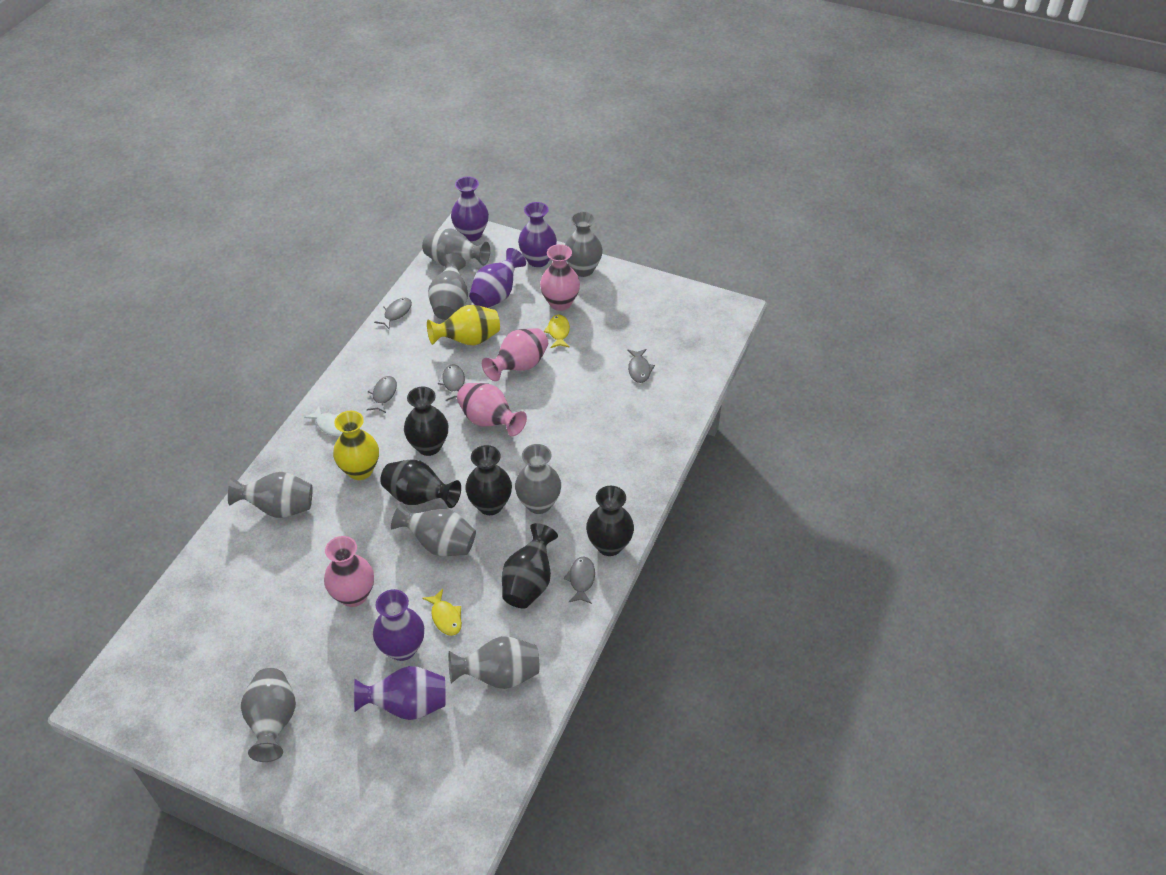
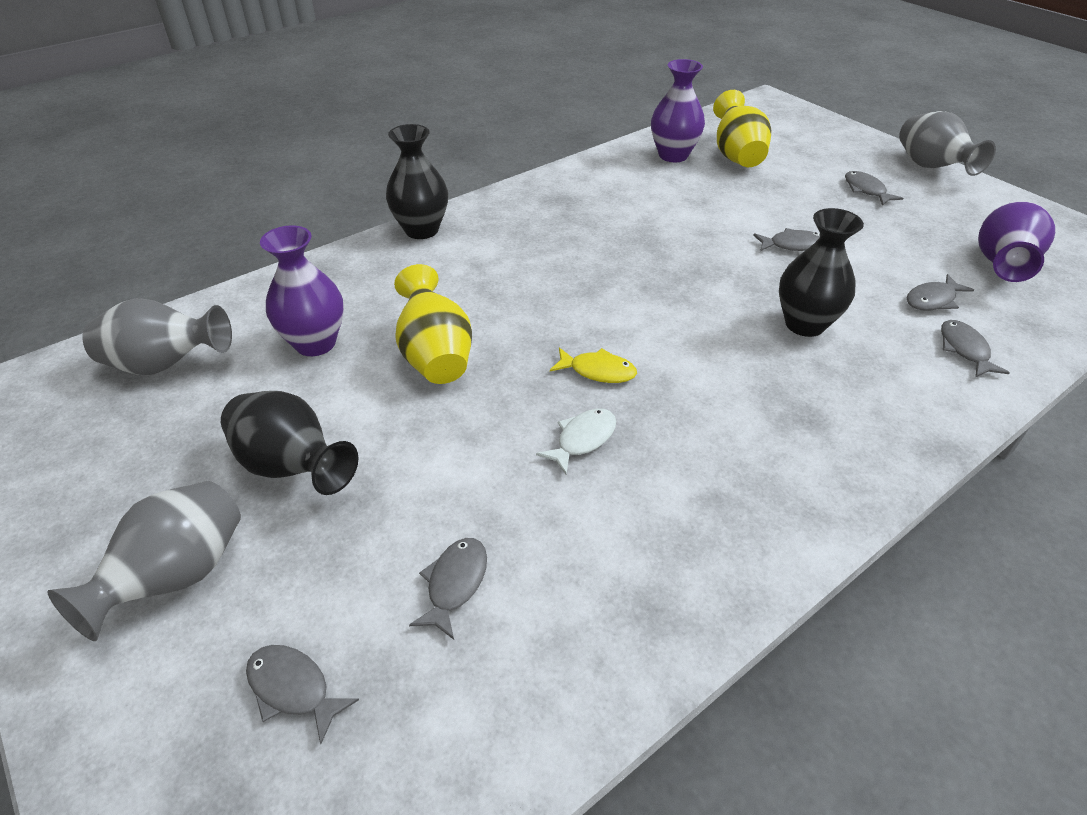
black vase: [381,459,461,508] [404,387,448,456] [465,445,512,515] [502,523,558,608] [586,486,634,556] = 5 -> [221,391,358,495] [386,124,448,239] [779,208,864,337] = 3
grey fish: [367,376,397,413] [374,298,412,330] [438,364,465,401] [563,557,595,604] [627,349,655,383] = 5 -> [246,645,359,744] [409,538,487,640] [753,228,820,251] [845,171,903,205] [907,274,974,311] [941,320,1010,378] = 6
grey vase: [228,472,312,518] [241,668,296,762] [391,502,476,556] [422,228,490,266] [428,254,468,320] [449,636,539,689] [515,444,561,514] [565,211,603,277] = 8 -> [48,481,241,641] [82,298,232,375] [899,111,996,176] = 3
pink vase: [324,536,374,607] [457,383,527,436] [482,328,548,381] [540,244,580,311] = 4 -> none = 0
purple vase: [354,666,446,720] [373,589,424,661] [451,177,489,241] [469,248,526,308] [518,202,557,267] = 5 -> [260,225,344,356] [651,59,705,162] [978,201,1055,282] = 3
yellow fish: [422,589,462,636] [544,315,570,348] = 2 -> [550,348,637,383] = 1

